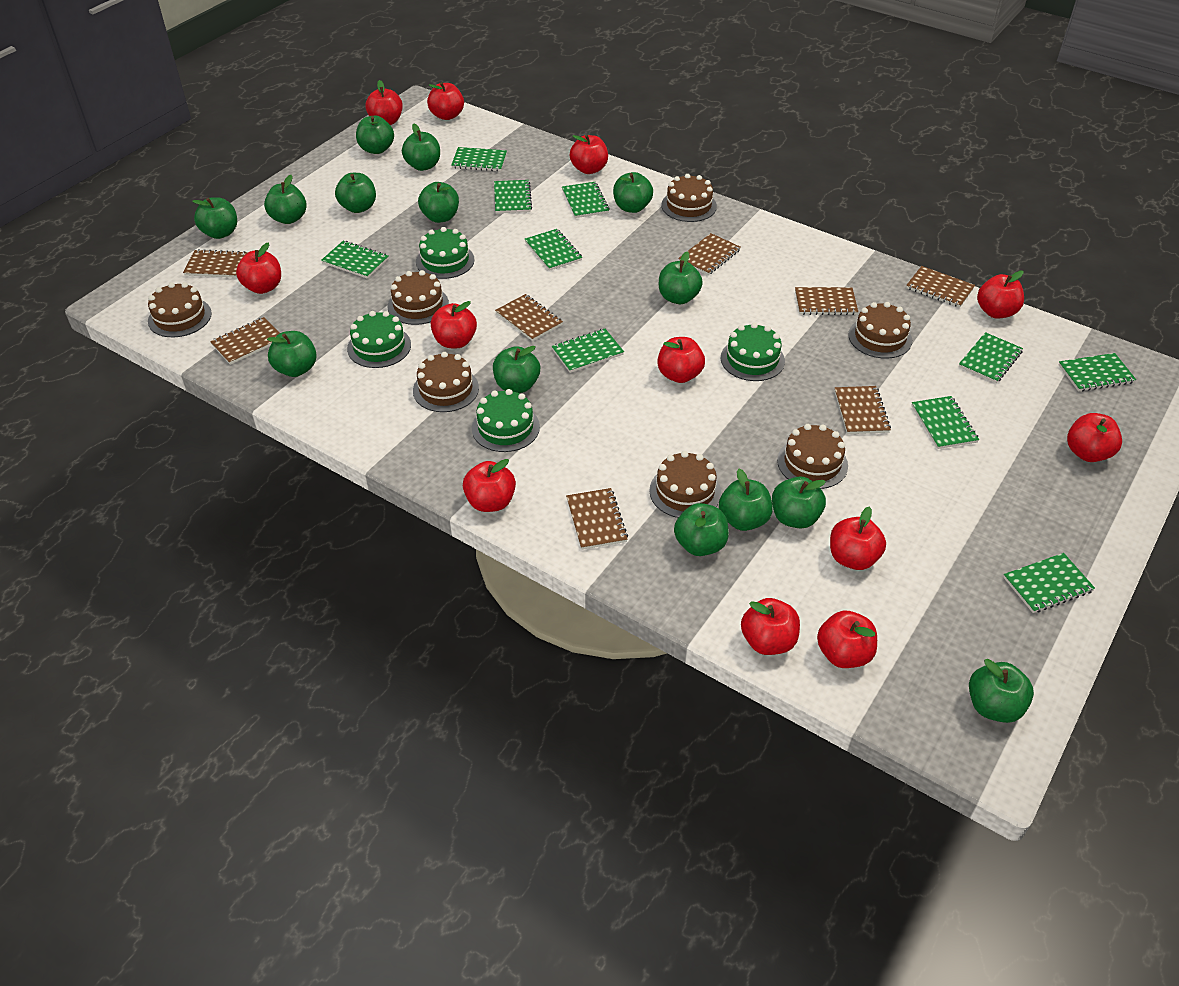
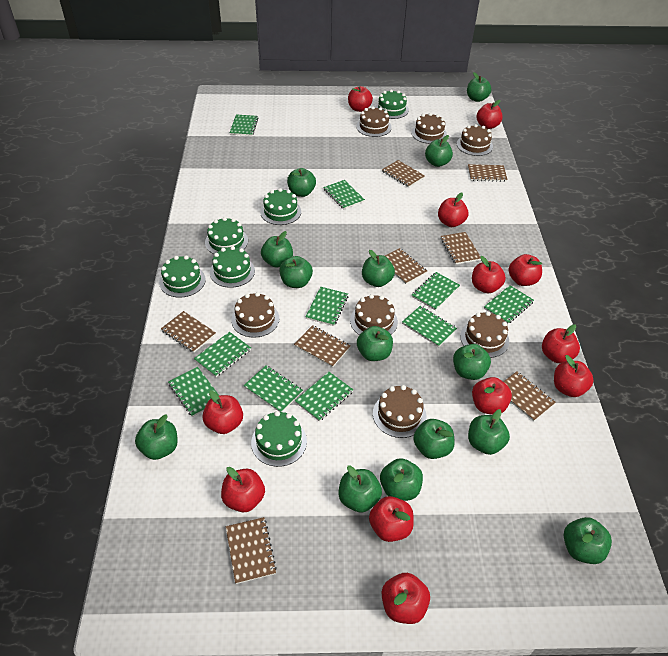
green cake: [347,311,411,368] [416,227,475,279] [472,389,540,452] [721,323,785,381] = 4 -> [159,255,206,298] [205,217,248,254] [210,246,255,288] [251,411,307,467] [260,188,301,225] [375,90,409,119] = 6

